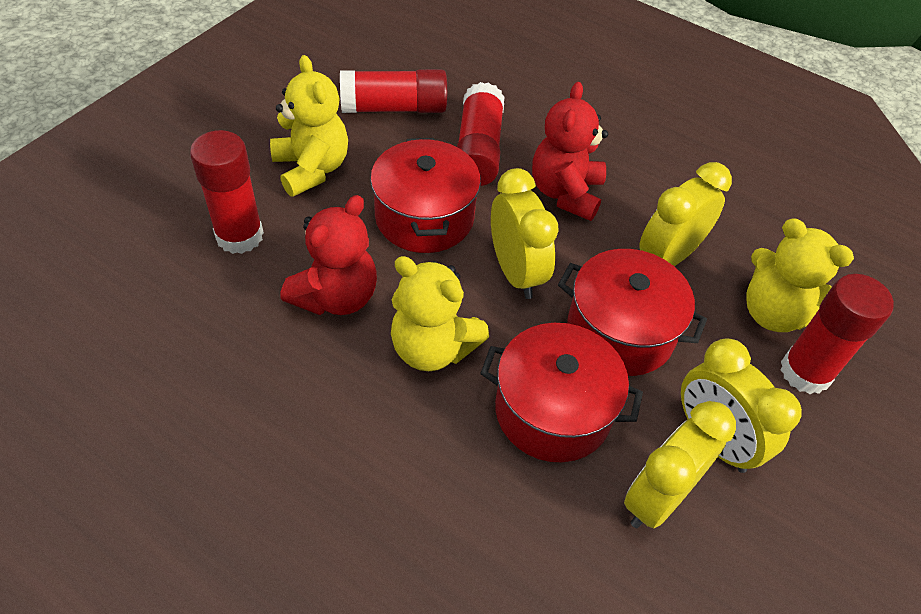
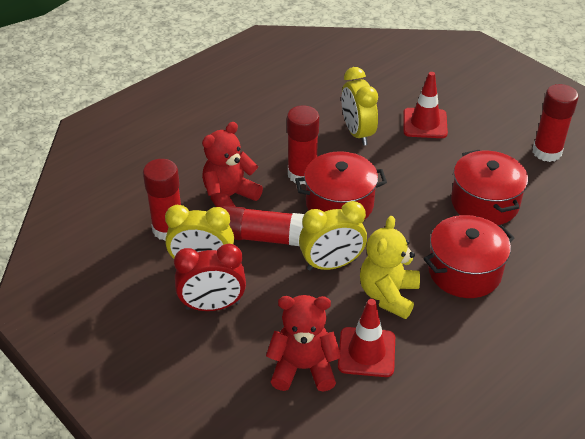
red clock: none = 0 -> [174,244,246,311] = 1
red traffic cone: none = 0 -> [338,299,395,377] [403,72,448,138] = 2
yellow clock: [491,168,559,299] [624,401,736,528] [639,162,732,266] [681,339,802,473] = 4 -> [165,205,234,259] [299,201,367,271] [342,67,378,146] = 3
yellow teddy bear: [270,55,348,197] [391,256,489,371] [746,218,854,332] = 3 -> [360,216,420,319] = 1

